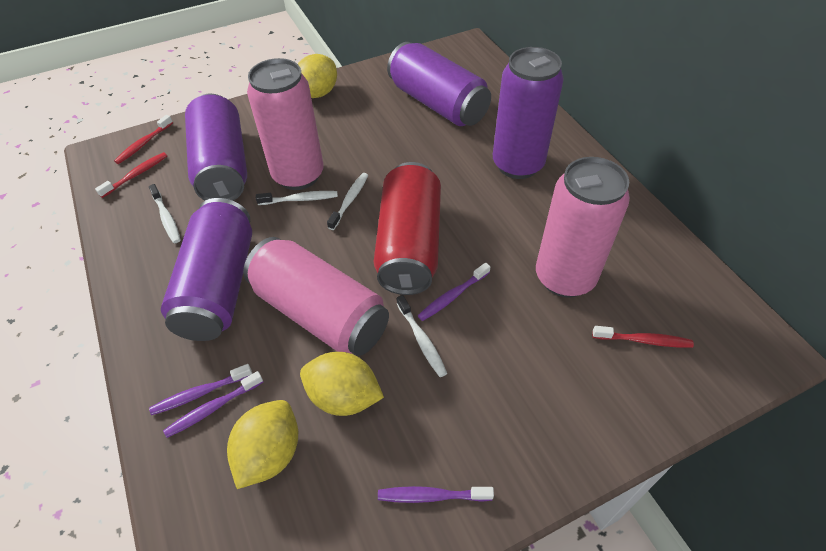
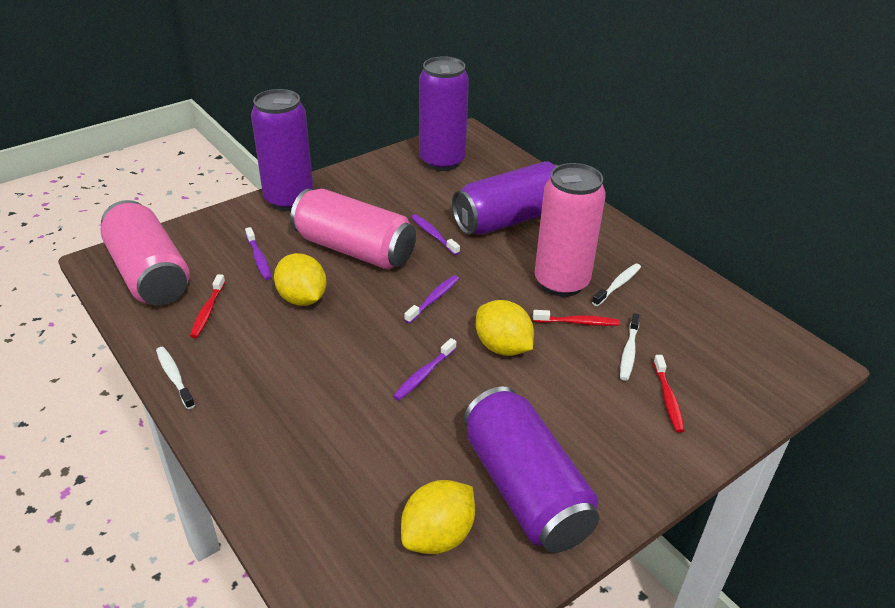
red can: [374,162,441,295] = 1 -> none = 0
white toothbrush: [149,184,181,243] [256,191,338,205] [327,173,368,230] [397,295,447,377] = 4 -> [156,347,195,409] [592,263,641,306] [620,313,640,381] = 3

